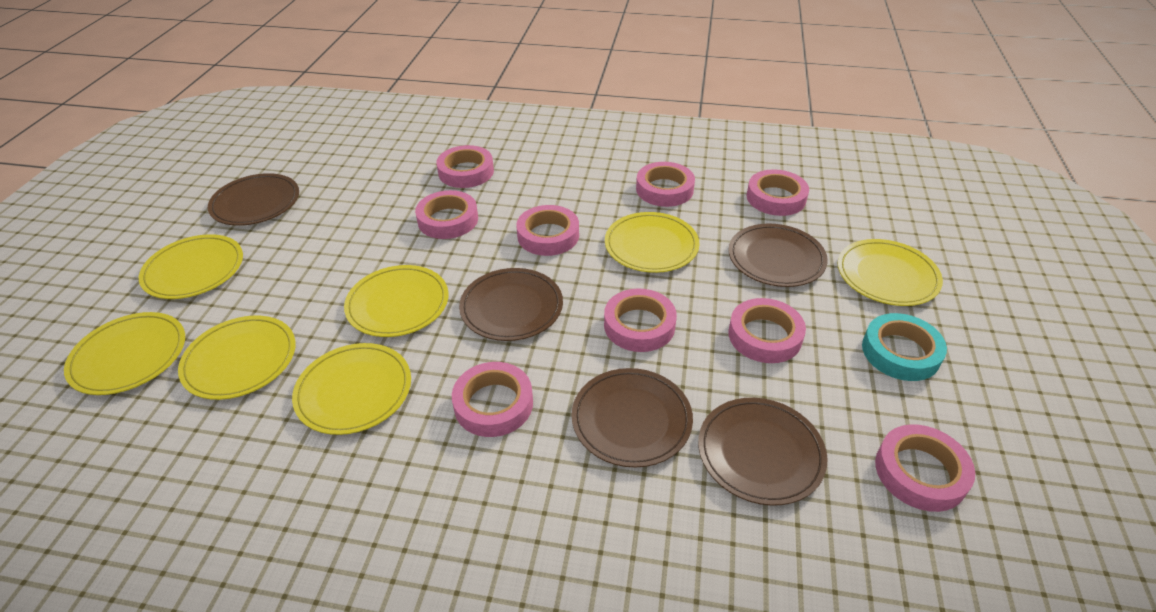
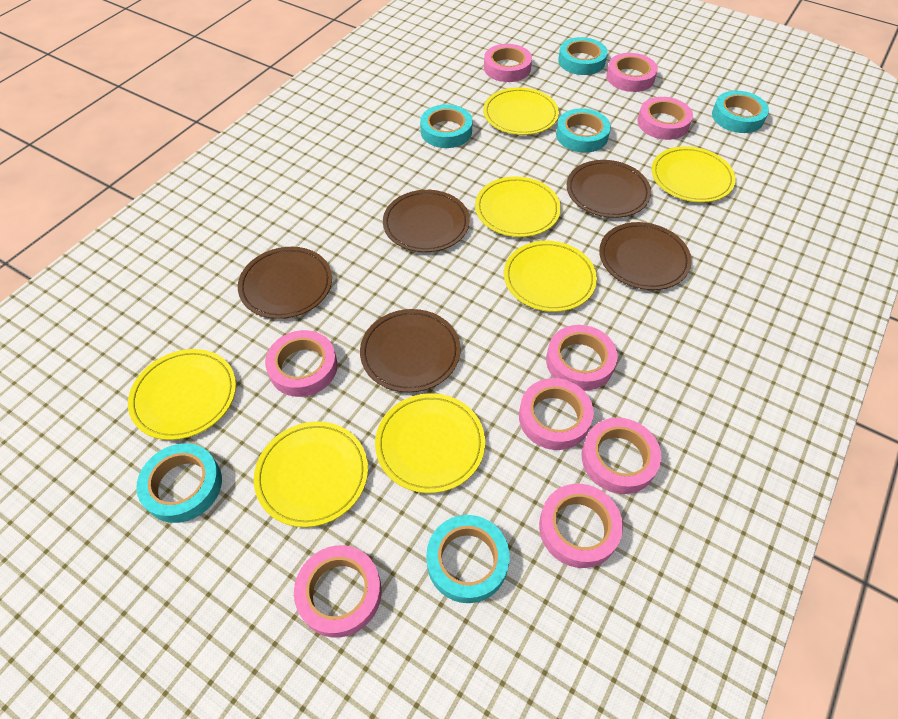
turquoise tape: [862,313,947,381] = 1 -> [136,443,222,523] [420,104,473,148] [426,515,510,603] [556,108,611,153] [558,37,607,75] [712,91,769,133] = 6

